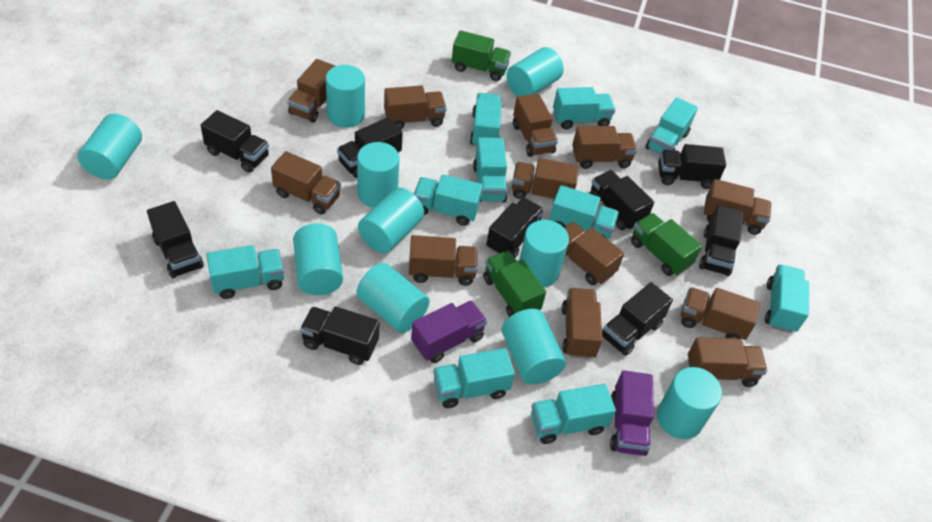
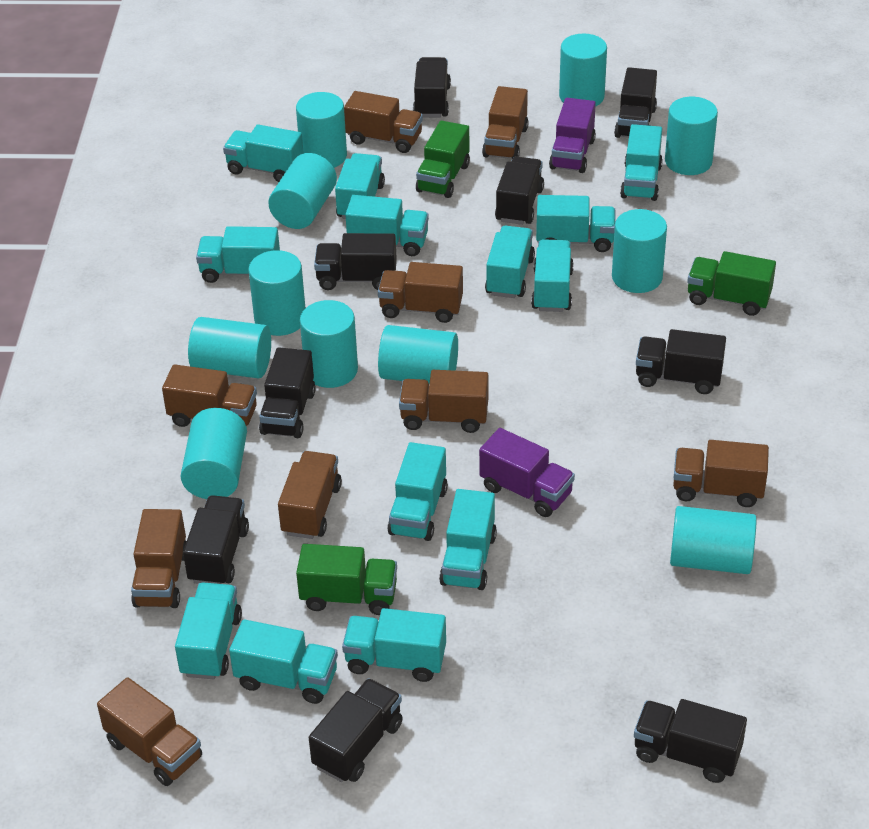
brown truck: [271,151,341,215] [287,59,335,123] [384,85,447,130] [409,235,478,286] [512,158,579,200] [513,93,558,157] [561,288,602,359] [564,222,624,285] [572,126,637,169] [681,287,760,340] [688,337,767,387] [704,179,772,235] = 12 -> [97,677,202,786] [131,509,187,608] [162,364,257,427] [278,451,342,539] [344,91,423,153] [378,262,463,323] [399,370,488,433] [482,86,529,159] [673,440,769,507] = 9
turquoise cylinder: [78,114,142,180] [293,223,343,295] [326,65,365,128] [356,263,430,333] [357,142,400,208] [358,188,424,253] [502,309,566,384] [506,47,564,96] [519,220,569,288] [657,367,722,439] = 10 -> [181,408,247,499] [188,317,271,378] [248,250,305,336] [268,153,337,229] [296,92,347,168] [300,300,358,388] [378,325,458,383] [559,34,607,107] [612,209,667,293] [665,97,718,175] [670,506,757,574] = 11
turquoise truck: [206,245,284,299] [414,174,483,226] [433,348,515,408] [470,93,502,147] [473,137,508,202] [531,384,616,444] [549,185,619,239] [553,87,615,129] [646,97,698,154] [765,264,809,333] = 10 -> [175,582,242,679] [196,226,280,283] [223,124,304,182] [229,619,338,704] [335,153,385,219] [342,608,446,682] [345,195,429,256] [388,442,448,541] [439,489,497,590] [485,226,535,298] [531,239,574,312] [536,195,616,252] [620,124,663,201] = 13

